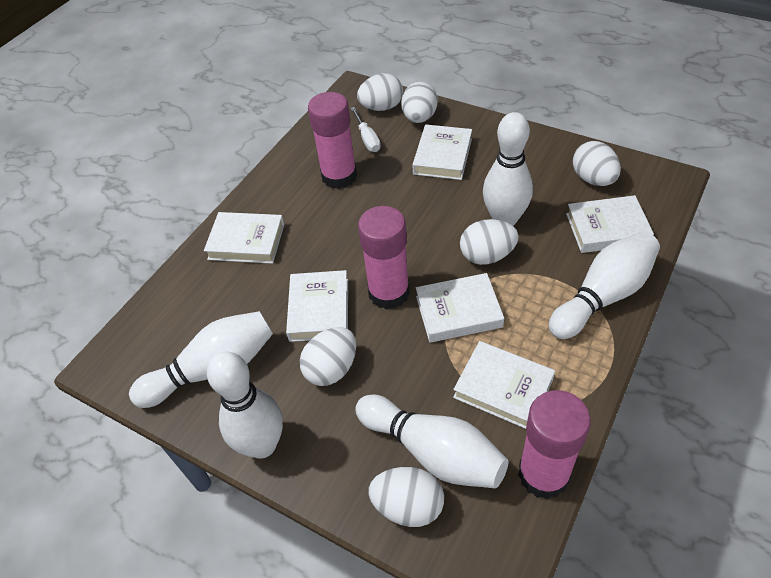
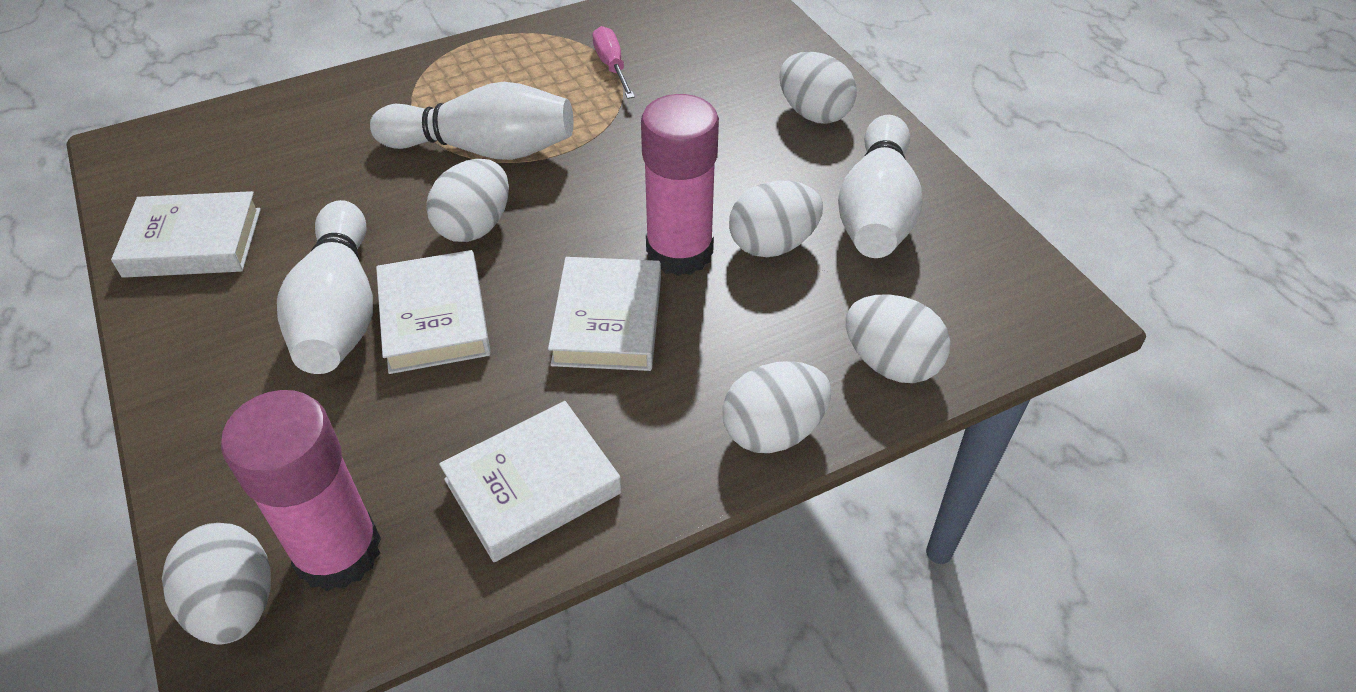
pink glue stick: [308,92,357,189] [358,206,410,309] [518,390,591,499] = 3 -> [221,390,381,591] [641,94,719,276] = 2
pink screwdriver: none = 0 -> [592,26,635,99] = 1
white book: [204,212,284,264] [286,270,348,342] [412,125,472,180] [416,273,504,342] [453,341,555,429] [566,195,654,253] = 6 -> [111,191,261,278] [376,250,491,374] [439,401,622,562] [548,257,661,371] = 4
white bowling pin: [129,311,273,408] [207,351,283,459] [355,394,508,488] [483,112,533,226] [549,232,660,339] = 5 -> [277,200,373,374] [370,82,574,160] [838,115,923,258] = 3
white screwdriver: [350,107,381,152] = 1 -> none = 0

